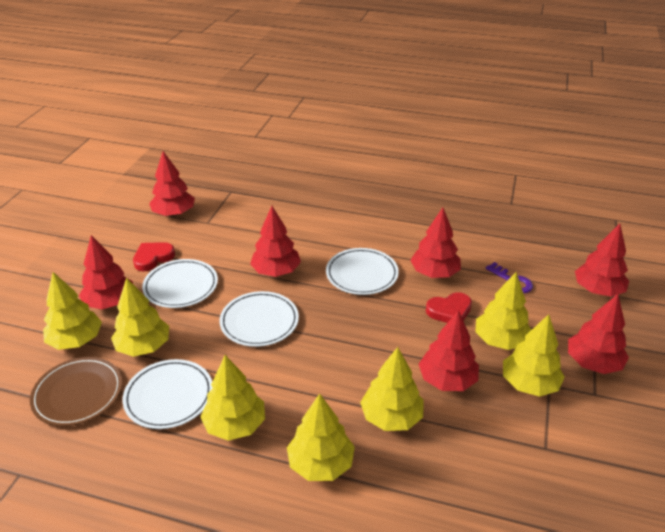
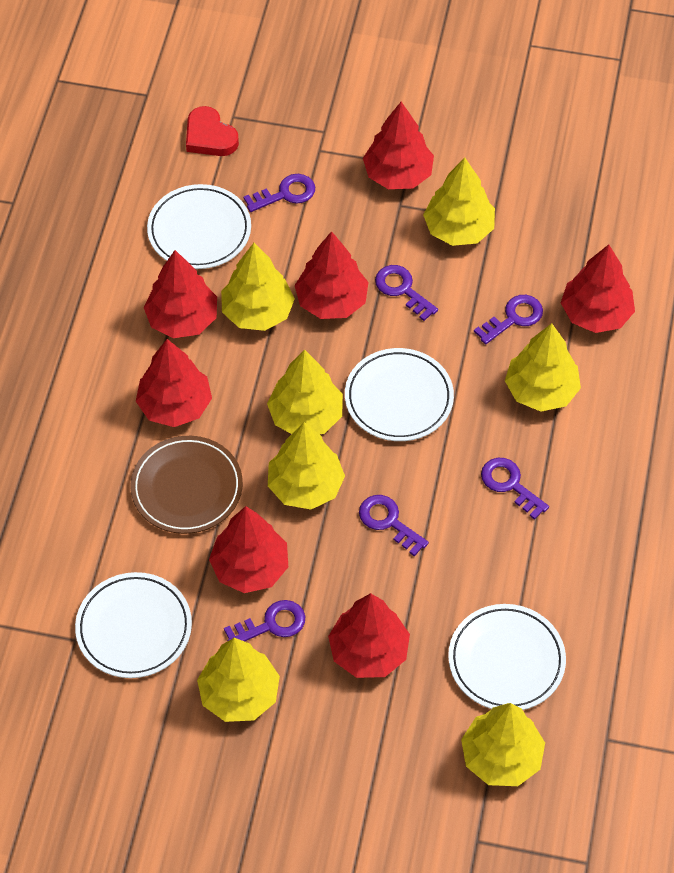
purple key: [486,262,533,294] = 1 -> [224,600,305,641] [244,174,315,212] [359,495,429,556] [375,265,438,321] [474,295,543,344] [481,458,549,520] = 6
red heart: [133,242,175,271] [426,292,472,323] = 2 -> [186,106,239,156] = 1

